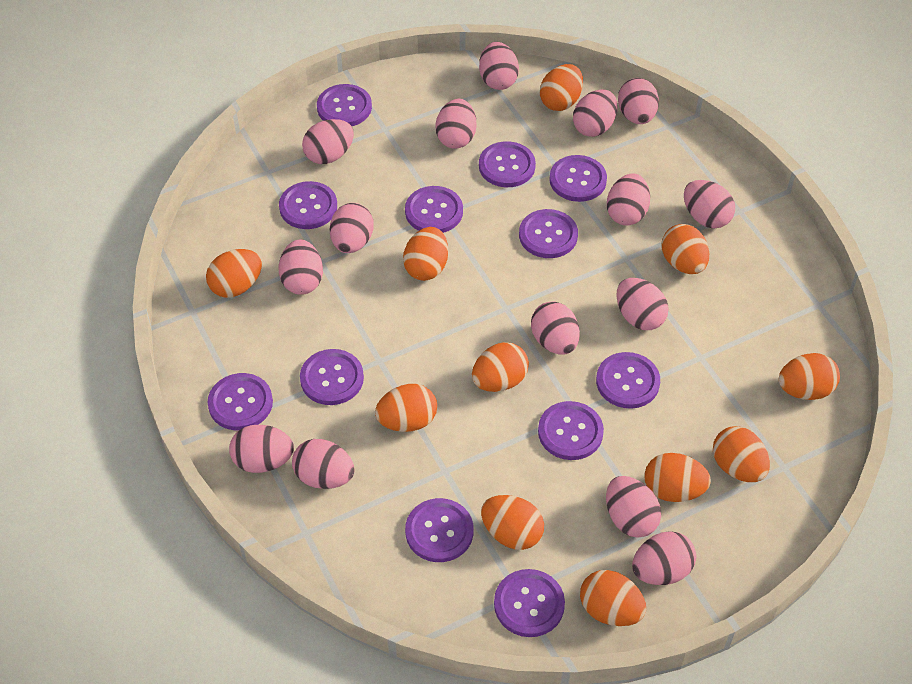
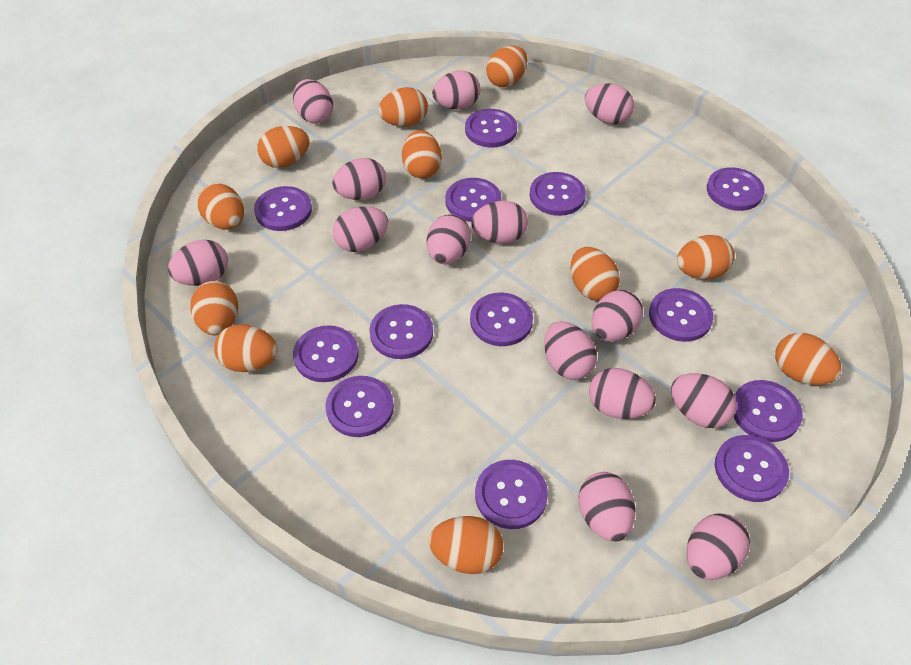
pink egg: [229,425,294,473] [279,240,323,295] [292,439,354,489] [302,119,354,164] [330,203,374,253] [435,99,476,149] [479,42,519,90] [531,302,580,354] [573,89,617,137] [606,476,661,538] [607,173,650,226] [616,278,669,330] [618,78,659,124] [632,531,696,585] [684,180,735,228] = 15 -> [168,240,228,286] [293,79,333,124] [332,158,386,200] [333,206,388,252] [427,214,471,264] [432,70,481,109] [471,201,528,244] [544,321,597,380] [578,472,635,541] [585,84,634,124] [589,368,656,419] [592,290,643,342] [671,373,737,428] [687,513,750,580] = 14
purple button: [207,373,273,430] [279,181,337,229] [300,349,364,405] [317,84,372,126] [405,186,463,233] [405,498,473,562] [479,141,536,187] [494,569,565,637] [519,209,578,258] [538,401,604,460] [549,155,607,202] [596,352,660,409] = 12 -> [254,186,312,231] [293,325,359,382] [325,376,394,437] [369,304,433,359] [445,178,502,222] [465,109,517,147] [470,292,533,346] [475,460,548,529] [530,172,586,216] [649,288,713,342] [707,167,765,211] [715,435,789,502] [733,380,803,442] = 13

